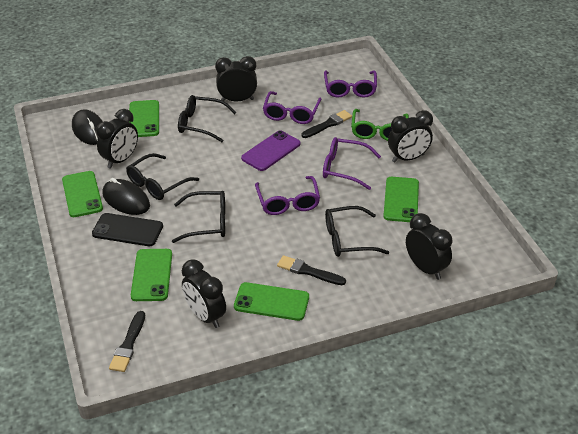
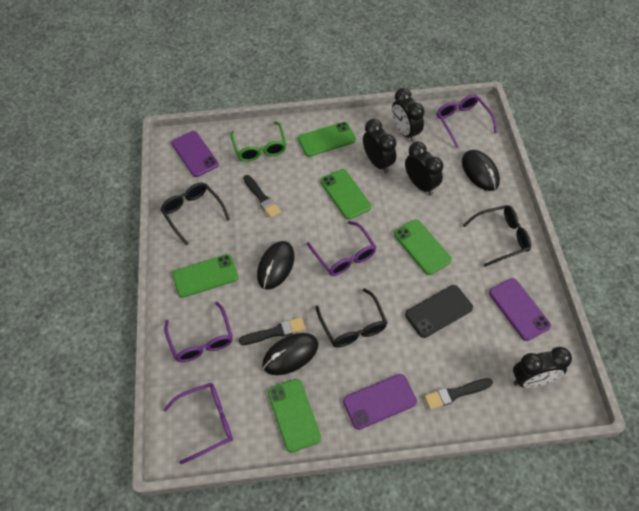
black clock: [96,109,138,169] [182,259,226,328] [215,56,257,102] [388,110,433,163] [406,213,452,280] = 5 -> [363,119,396,173] [392,88,425,142] [405,141,443,195] [513,347,572,388] = 4
black glasses: [126,153,199,200] [172,191,225,243] [178,95,237,142] [325,206,389,257] = 4 -> [160,182,230,246] [315,288,387,347] [463,205,531,267] = 3
black mouse: [72,109,103,145] [102,178,150,215] = 2 -> [257,241,295,290] [262,333,318,375] [462,150,500,191] = 3
purple phone: [241,131,301,171] = 1 -> [171,131,219,177] [343,374,417,430] [489,278,551,341] = 3

